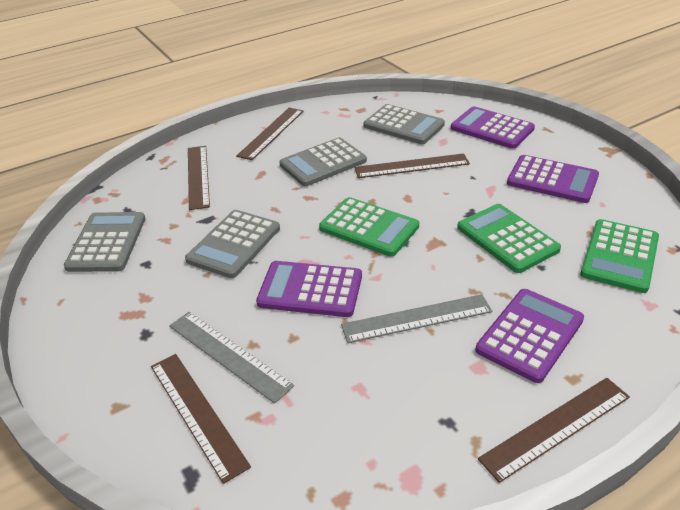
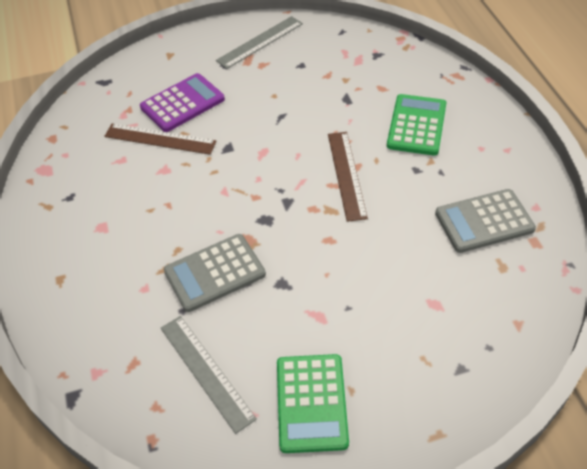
brown ruler: [151,354,251,484] [188,146,210,210] [236,108,304,160] [354,153,470,178] [478,378,630,483] = 5 -> [104,123,217,155] [328,132,368,222] = 2
green calculator: [319,197,419,257] [457,204,561,273] [580,219,659,293] = 3 -> [277,354,349,453] [387,94,446,156] = 2
grey calculator: [64,212,146,272] [185,210,280,278] [279,137,367,186] [364,104,445,144] = 4 -> [164,234,266,312] [435,189,536,253] = 2
purple calculator: [256,261,362,317] [451,106,535,149] [475,289,584,383] [507,155,599,203] = 4 -> [140,73,225,132] = 1

